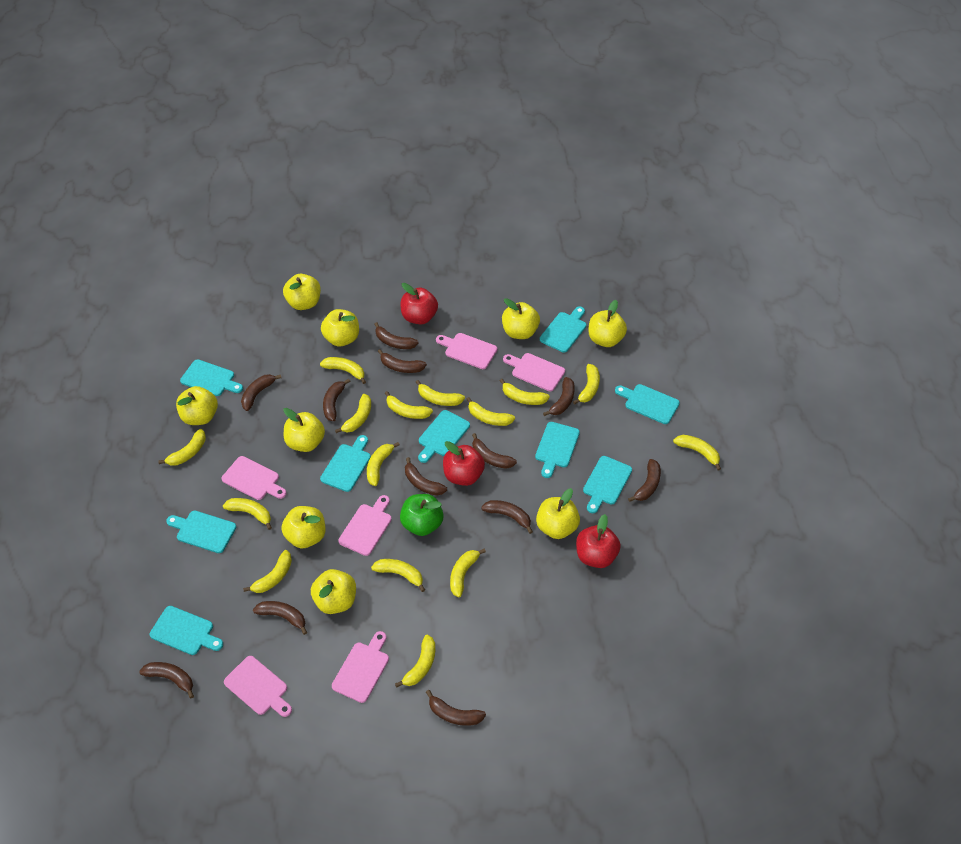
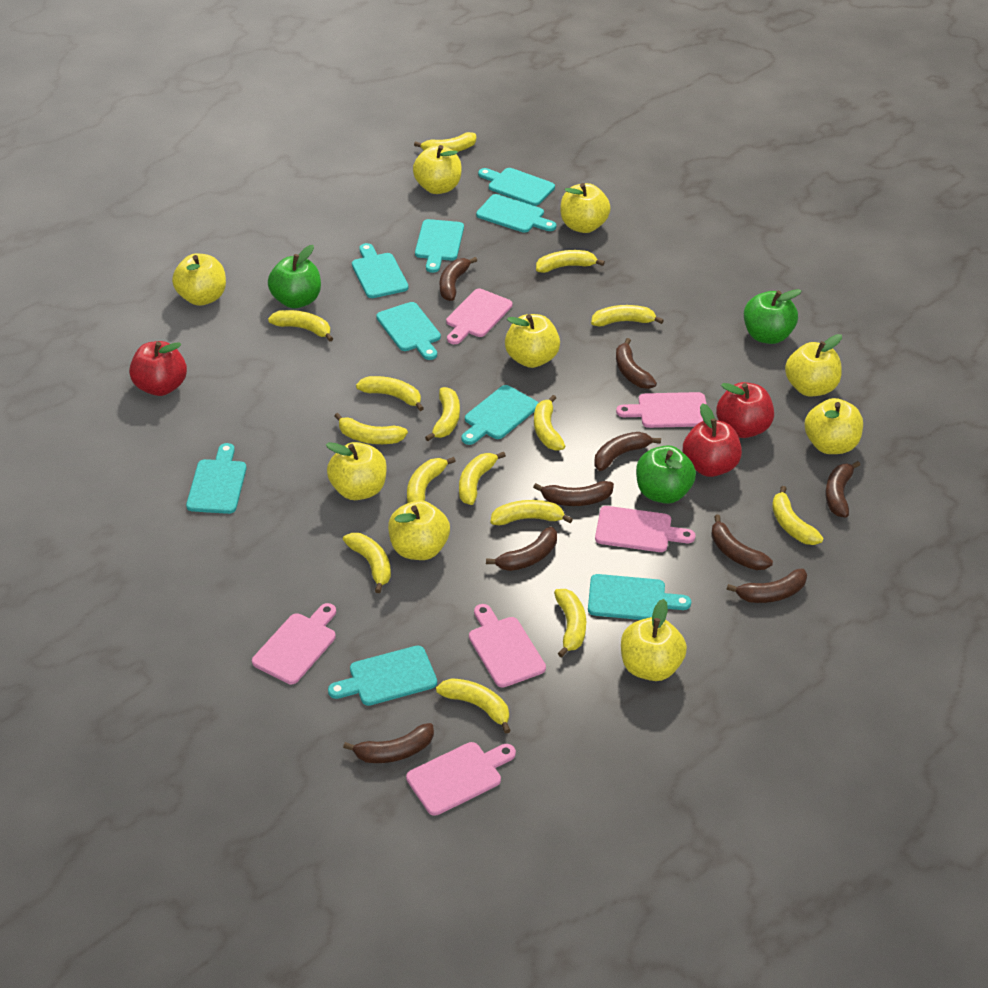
brown banana: [139,662,194,698] [241,374,282,411] [253,601,307,635] [323,379,350,421] [374,322,419,349] [378,349,427,373] [405,457,447,496] [426,690,486,726] [472,433,517,469] [481,500,533,534] [543,377,575,416] [628,459,661,502] = 12 -> [343,723,434,763] [440,257,477,301] [486,527,557,571] [533,481,614,506] [594,432,661,471] [616,338,657,389] [711,515,773,570] [727,569,807,603] [825,461,860,518] = 9
green apple: [400,494,444,536] = 1 -> [268,245,321,308] [636,445,696,504] [744,289,802,344] = 3

